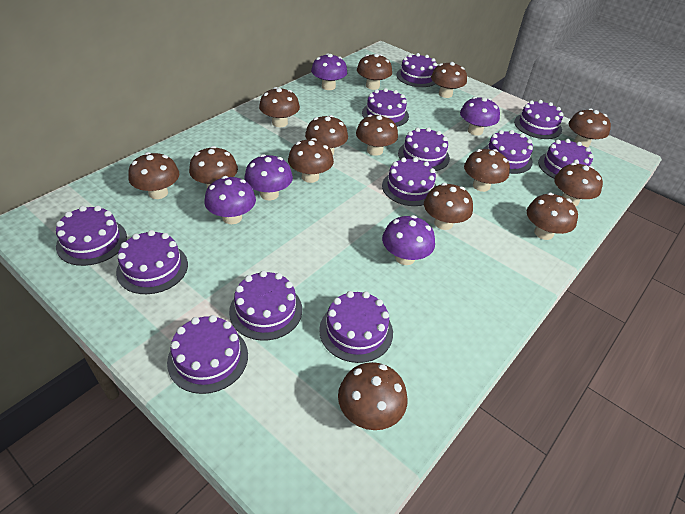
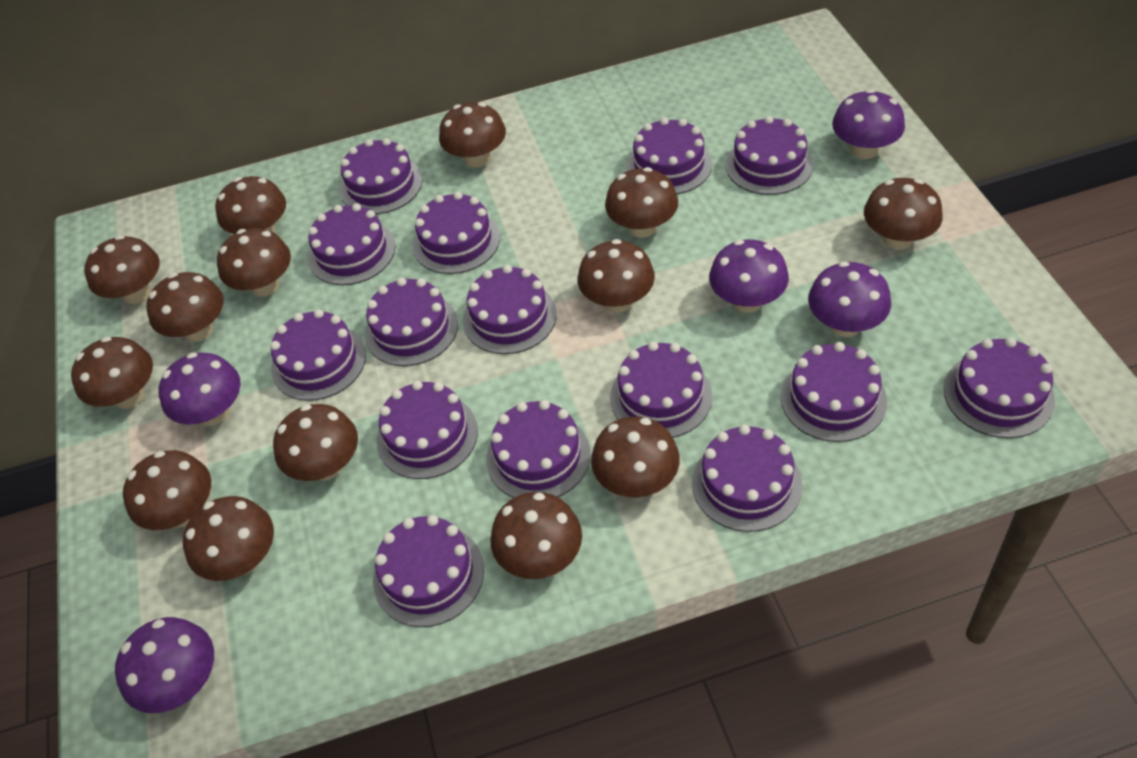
purple cake: [56,206,127,266] [116,230,188,294] [167,315,248,394] [229,271,302,341] [319,291,393,363] [362,88,409,127] [382,157,436,206] [396,53,437,87] [398,127,450,171] [483,130,533,174] [514,100,563,139] [538,139,594,179] = 12 -> [270,309,366,401] [308,203,395,285] [340,138,423,214] [365,278,458,366] [373,515,484,627] [377,380,478,479] [413,192,500,274] [463,265,557,354] [486,400,590,498] [610,341,712,438] [626,117,712,194] [692,424,802,532] [726,116,813,195] [781,342,887,442] [944,337,1055,438] = 15

